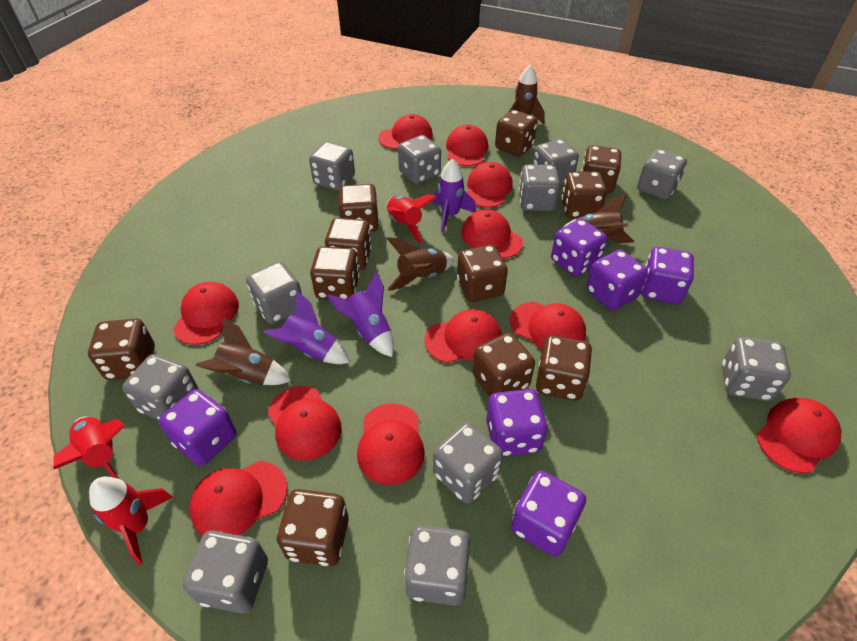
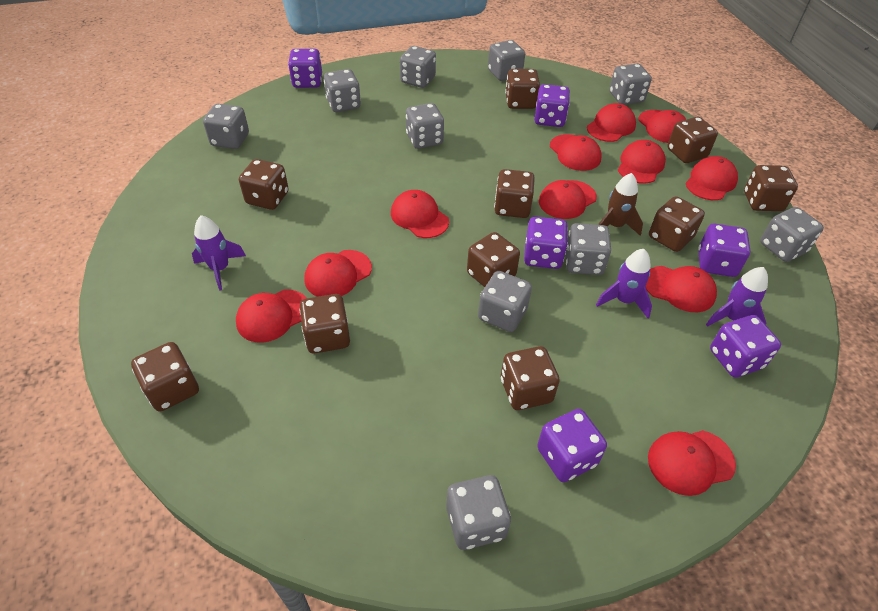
brown dice: [88,319,155,380] [277,489,349,566] [310,246,360,300] [325,218,372,270] [339,184,379,232] [457,245,508,302] [472,333,535,397] [495,110,538,156] [536,335,592,401] [561,171,607,219] [581,145,621,193] = 11 -> [131,342,199,412] [239,159,289,210] [299,294,350,354] [467,232,520,287] [494,169,535,218] [501,346,560,410] [505,69,540,109] [649,196,705,252] [667,117,718,163] [744,165,798,211] = 10
brown rocket: [196,317,291,385] [387,237,454,291] [509,65,545,124] [563,193,634,243] = 4 -> [598,173,643,236] = 1
grey dice: [122,354,199,420] [183,531,268,613] [246,262,302,324] [309,142,355,191] [398,135,441,184] [404,525,470,606] [433,422,503,504] [519,165,560,211] [533,139,579,185] [637,149,687,200] [722,337,791,401] = 11 -> [203,104,249,149] [324,69,361,112] [400,46,436,88] [406,103,444,149] [446,475,511,550] [478,271,532,332] [488,40,525,81] [566,223,611,275] [610,64,652,105] [760,207,824,262] = 10
red rocket: [53,417,125,479] [89,477,173,565] [387,194,437,244] = 3 -> none = 0

